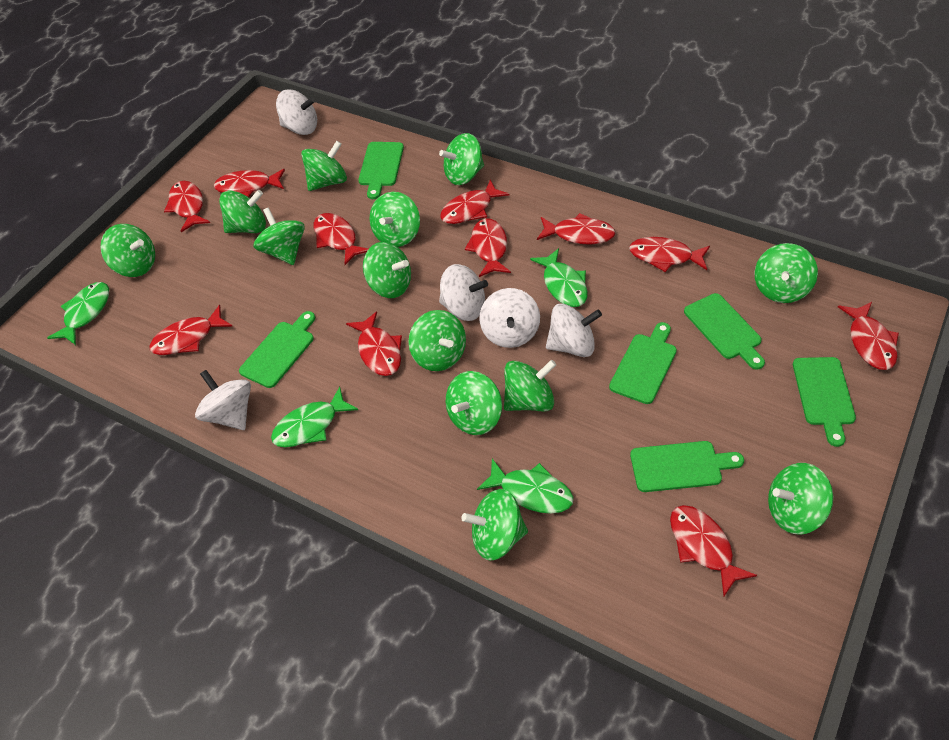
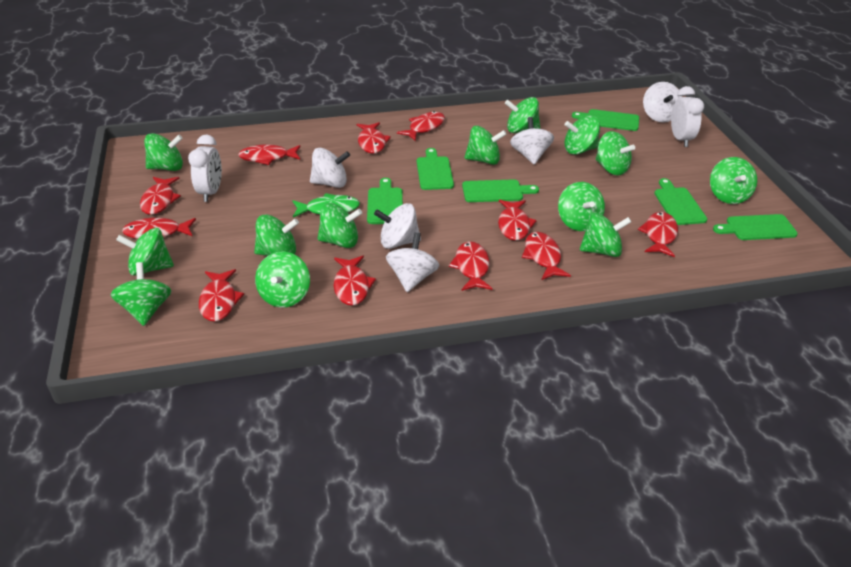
green fish: [47,282,109,345] [271,386,358,447] [477,459,573,514] [530,248,588,307] = 4 -> [292,193,360,217] = 1
white clock: none = 0 -> [188,135,222,202] [671,86,704,147] = 2

